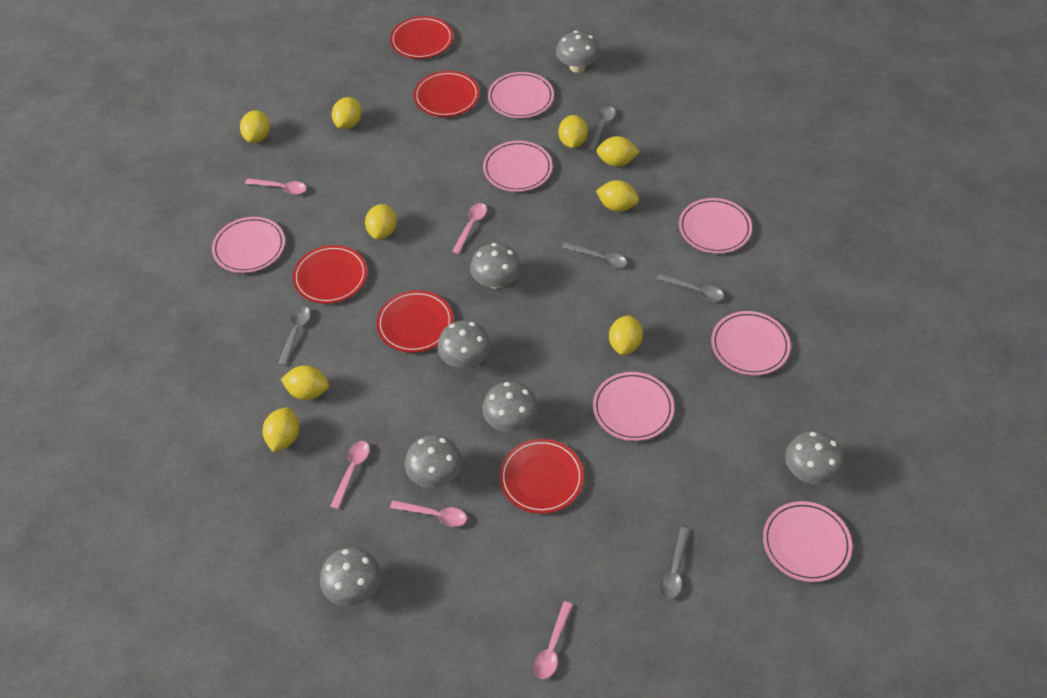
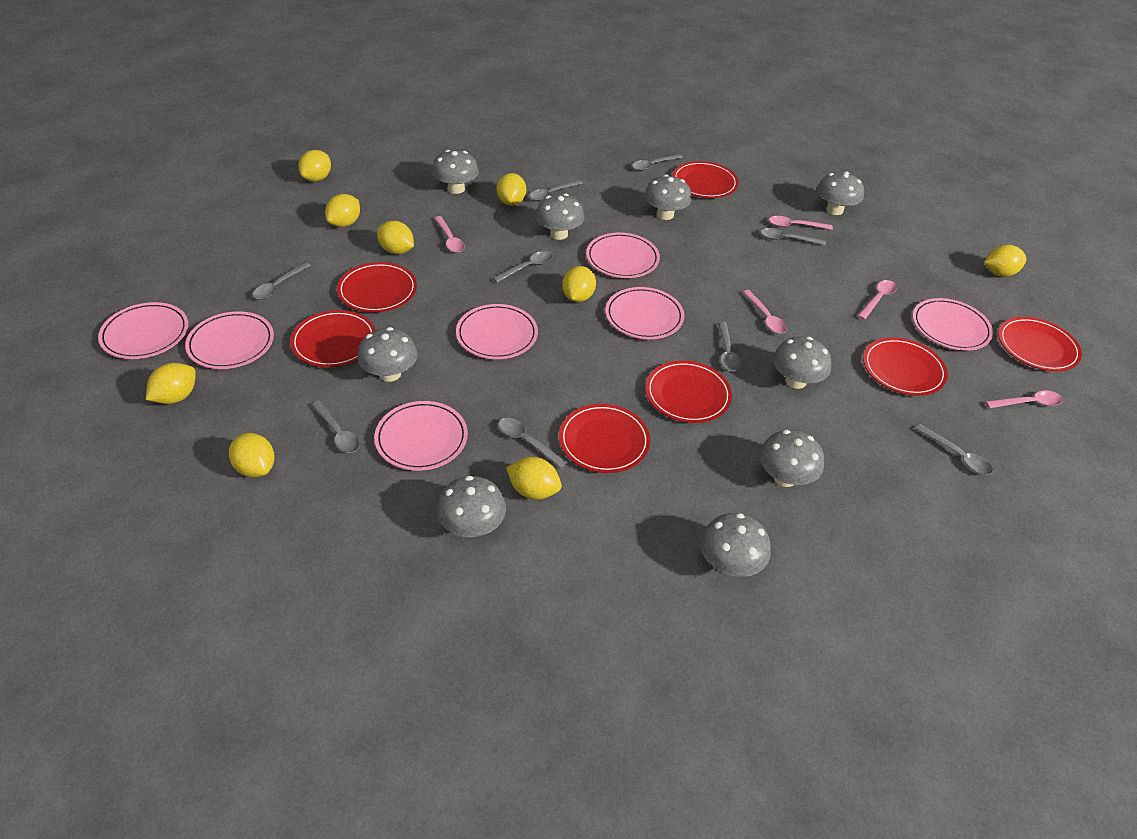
grey mushroom: [320,547,381,606] [405,435,462,488] [437,320,491,368] [470,243,521,289] [482,381,538,432] [556,30,600,73] [785,431,844,485] = 7 -> [357,327,418,382] [432,150,479,194] [437,476,506,537] [535,193,585,240] [644,175,692,220] [700,513,771,577] [759,430,824,487] [773,336,831,389] [817,171,864,215] = 9
grey spoon: [278,306,310,366] [562,242,627,268] [587,106,616,152] [657,273,724,302] [659,527,690,600] = 5 -> [252,262,311,299] [311,401,360,453] [493,251,553,282] [498,418,568,468] [529,180,583,201] [632,154,683,171] [718,322,741,371] [761,228,826,245] [915,424,993,475] = 9
red plate: [293,245,367,304] [376,290,453,353] [390,16,453,59] [414,71,479,117] [499,439,584,514] = 5 -> [290,310,375,367] [337,262,417,313] [559,404,650,473] [646,361,732,423] [673,161,738,198] [863,338,948,396] [998,317,1082,371] = 7

